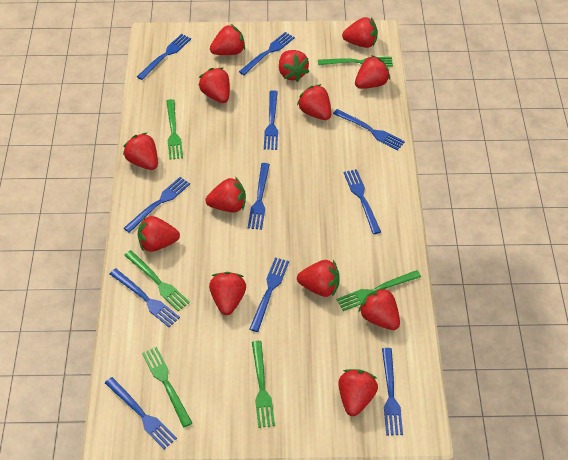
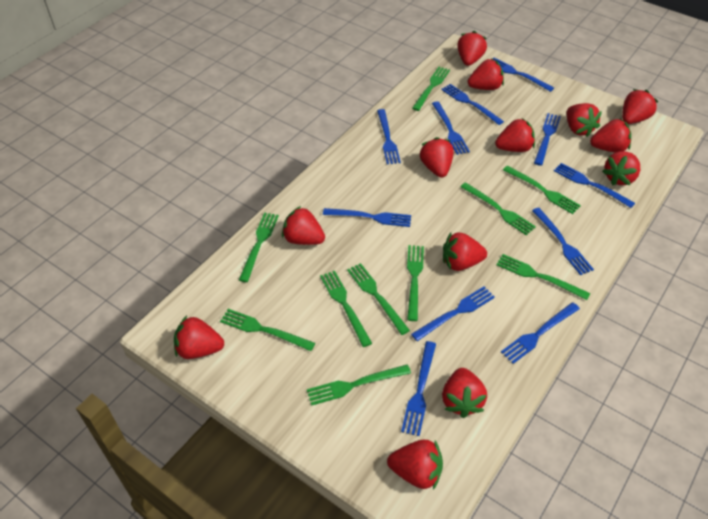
green fork: [124,250,190,311] [142,347,192,428] [166,99,183,160] [252,341,275,428] [318,57,393,67] [336,270,421,311] = 6 -> [220,309,315,351] [239,212,279,282] [307,364,411,406] [320,271,372,347] [347,263,410,335] [407,245,424,321] [412,67,450,111] [460,182,536,235] [496,254,590,300] [503,165,581,214] = 10

